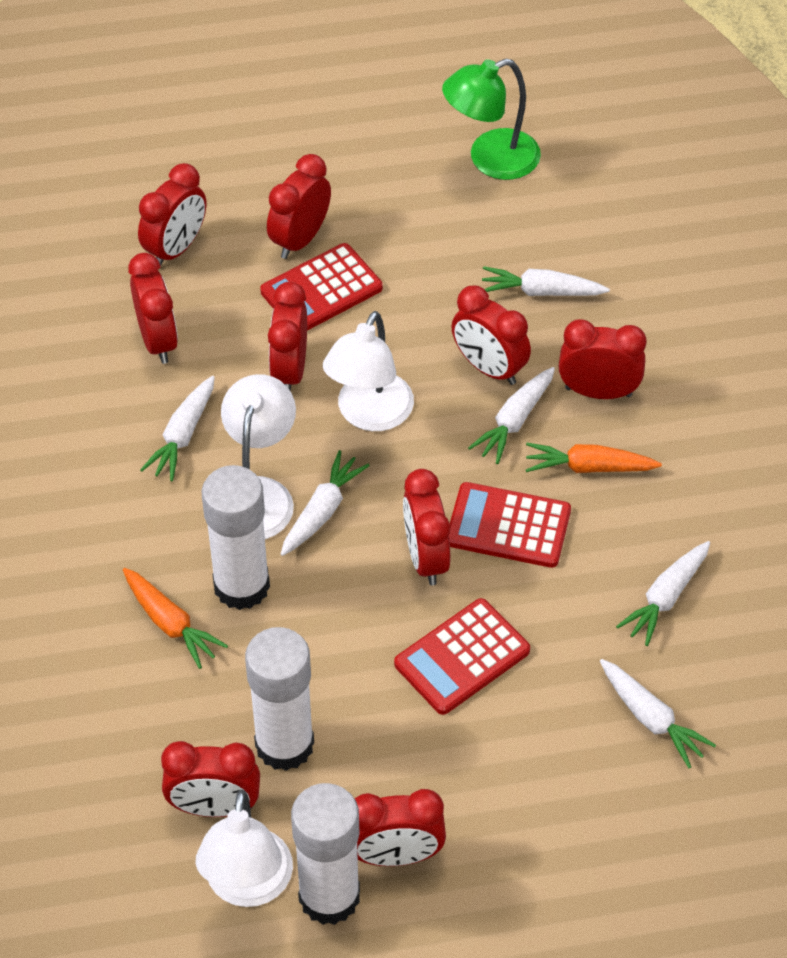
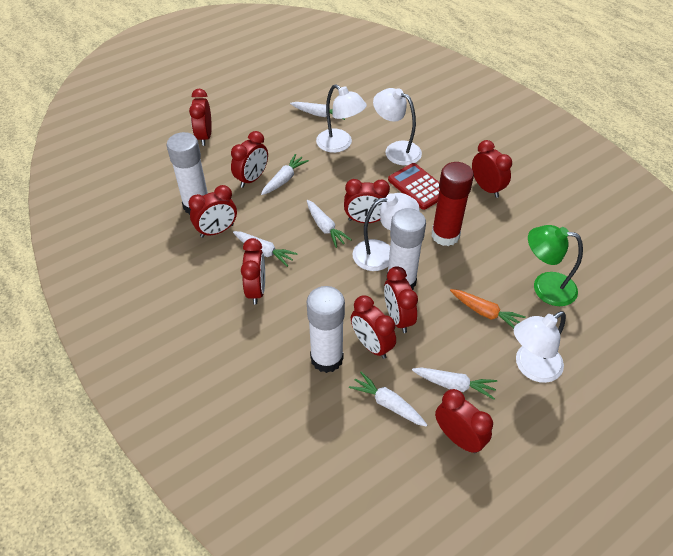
orange carrot: [123,568,228,669] [526,443,662,473] = 2 -> [450,289,526,329] = 1
red calculator: [260,243,383,331] [394,598,530,715] [449,482,571,568] = 3 -> [388,163,439,210] = 1
red glue stick: none = 0 -> [431,162,474,246] = 1
white lamp: [196,790,293,907] [221,374,296,539] [323,311,414,431] = 3 -> [316,84,367,153] [352,193,420,271] [373,88,422,165] [514,311,566,383] = 4

